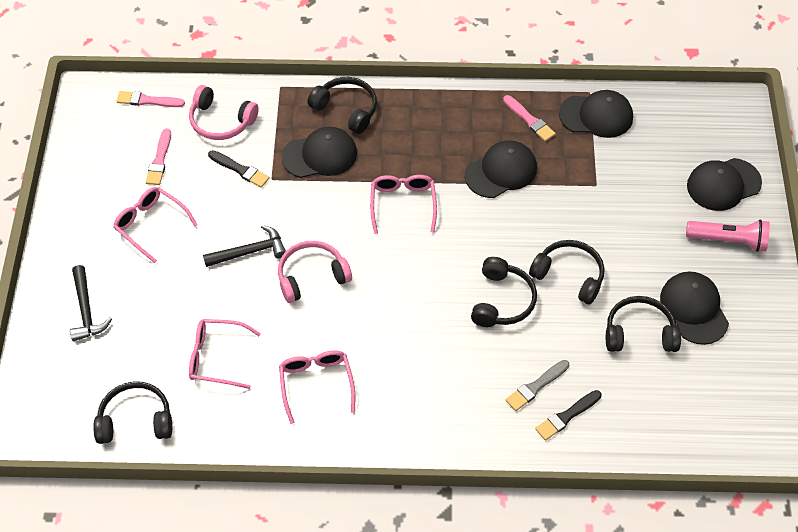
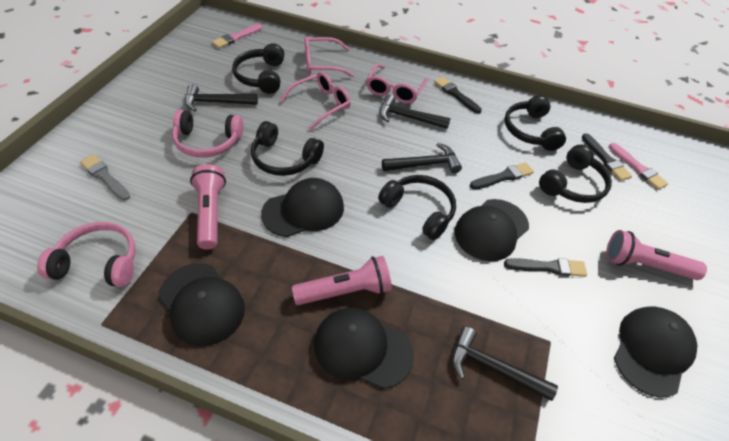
black brush: [208,150,270,188] [535,390,602,441] = 2 -> [434,77,482,113] [470,162,534,190] [504,258,587,277] [582,133,632,181] = 4
black hammer: [70,265,112,341] [203,225,286,267] = 2 -> [185,84,258,112] [380,94,451,129] [382,143,462,173] [452,326,558,401] = 4
pink brush: [117,91,185,107] [146,128,171,185] [503,95,556,141] = 3 -> [212,24,262,48] [609,143,668,190] = 2
pink flashlight: [686,219,770,252] = 1 -> [190,164,226,250] [292,256,392,305] [606,230,707,280] = 3
pink glasses: [113,187,197,263] [189,319,261,389] [279,350,355,424] [370,175,437,234] = 4 -> [279,72,351,131] [305,36,354,77] [366,64,428,104] = 3

